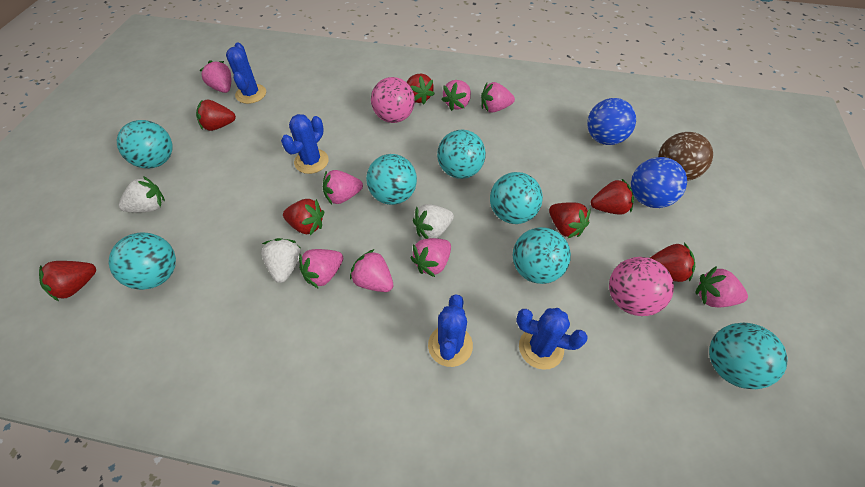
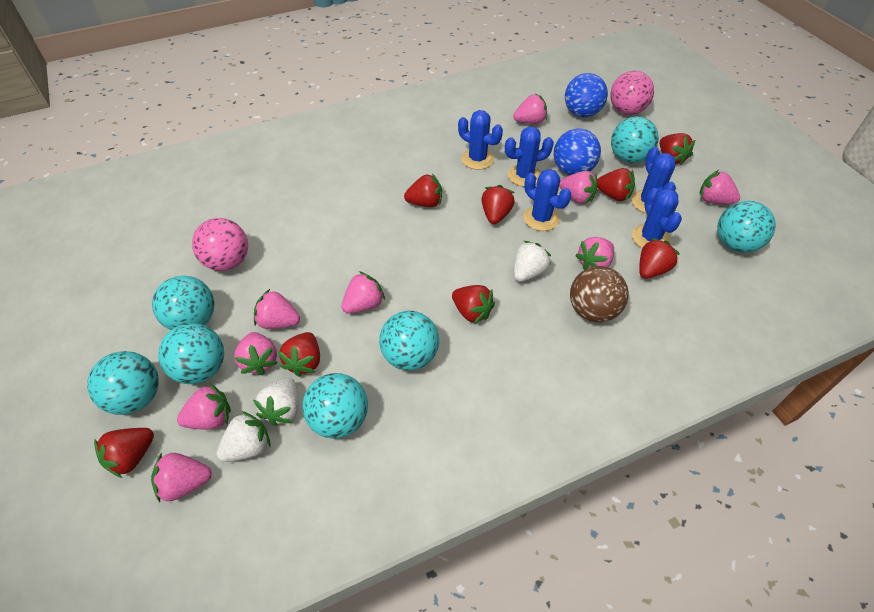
blue cactus: [226,43,266,104] [281,114,329,174] [428,294,473,367] [516,308,588,370] = 4 -> [458,110,503,170] [505,127,554,187] [523,169,571,231] [632,147,676,213] [632,188,682,248] = 5
pink strawberry: [200,60,231,93] [299,249,343,289] [323,170,363,204] [350,249,393,292] [410,238,451,277] [441,80,471,111] [481,82,515,113] [695,266,748,307] = 8 -> [151,453,212,502] [177,383,231,429] [234,332,278,375] [254,289,300,329] [342,271,385,314] [513,94,547,124] [559,171,597,204] [575,237,614,270] [700,170,740,204] = 9
red strawberry: [39,261,96,301] [196,100,236,131] [283,199,324,235] [407,73,435,104] [549,202,590,238] [590,179,634,215] [650,243,695,282] = 7 -> [94,428,154,478] [278,332,320,377] [404,173,442,207] [452,285,495,324] [481,185,515,224] [597,168,635,201] [639,238,680,279] [660,133,695,166] = 8

